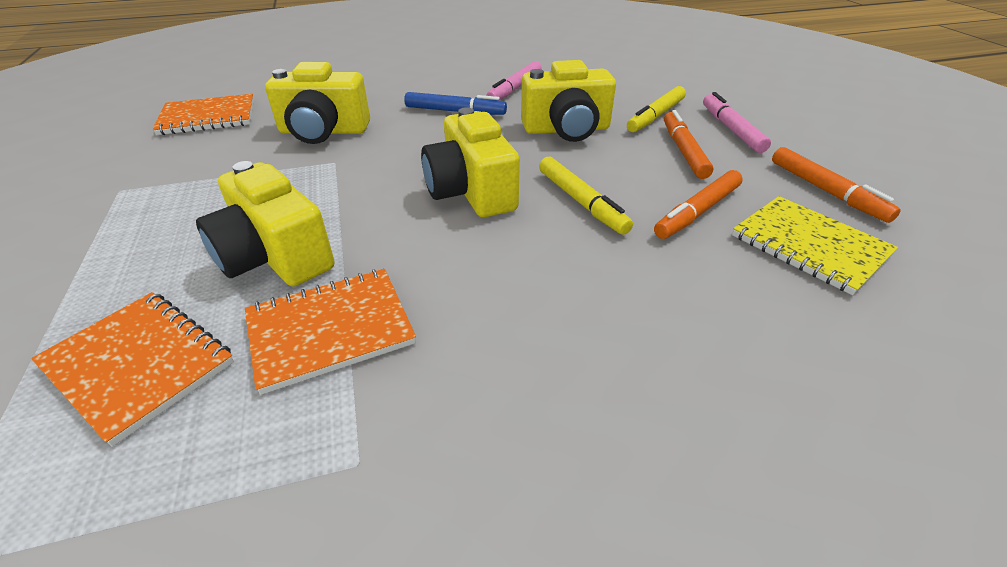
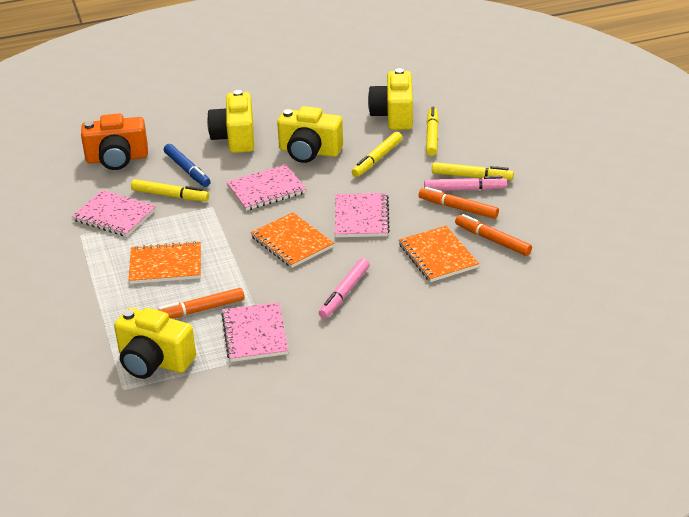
orange camera: none = 0 -> [81,113,148,170] = 1
pink notebook: none = 0 -> [72,190,156,237] [221,302,289,362] [227,164,306,211] [335,193,390,237] = 4
yellow marker: [539,157,633,235] [627,86,686,132] = 2 -> [131,179,209,201] [352,132,402,177] [426,107,439,156] [432,162,514,180] = 4
yellow notebook: [732,196,898,295] = 1 -> none = 0

